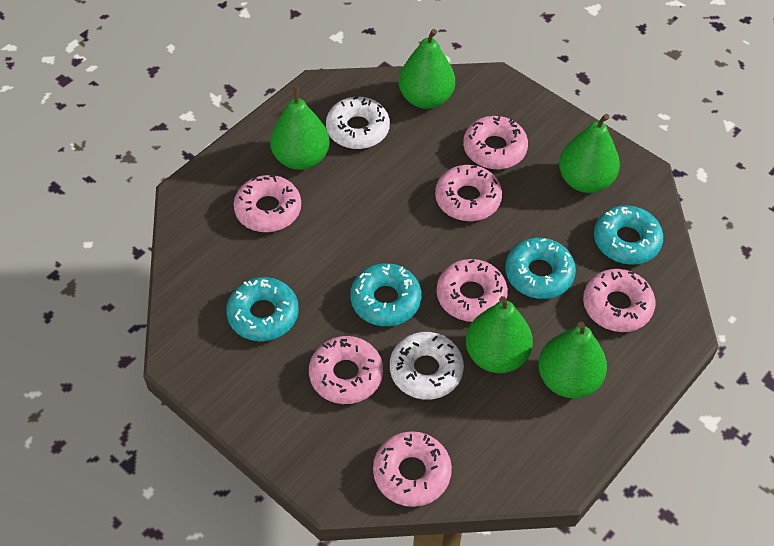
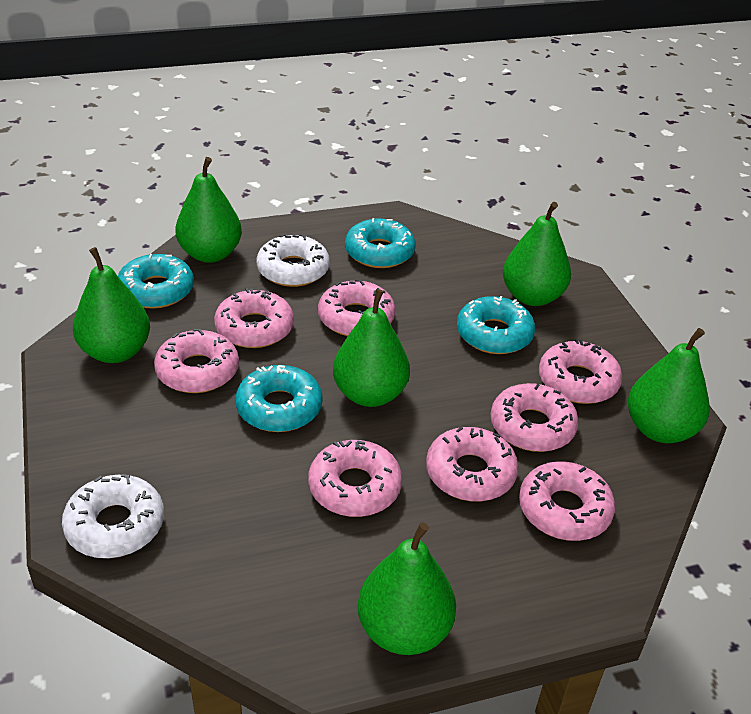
green pear: [270,85,330,170] [399,29,455,109] [466,296,533,373] [538,322,607,398] [559,114,620,193] = 5 -> [73,247,150,363] [175,157,242,263] [333,289,410,407] [358,522,456,655] [503,202,571,306] [628,328,710,443] = 6
pink donut: [234,175,301,232] [309,336,383,404] [373,431,452,507] [435,165,502,221] [437,259,508,322] [463,116,528,169] [583,269,655,332] = 7 -> [154,329,239,393] [214,288,294,348] [308,440,402,517] [318,279,395,336] [426,427,518,502] [491,383,578,452] [519,461,615,541] [539,339,622,404] = 8

